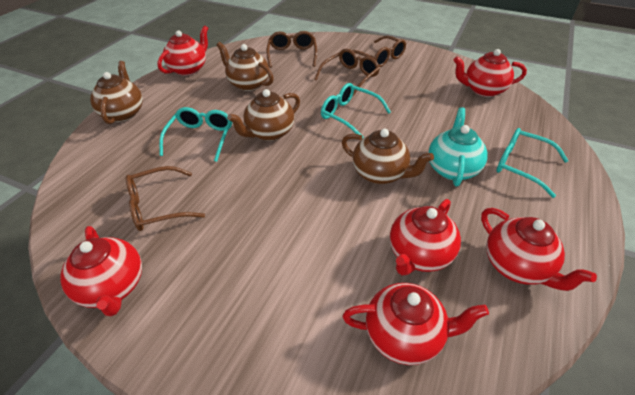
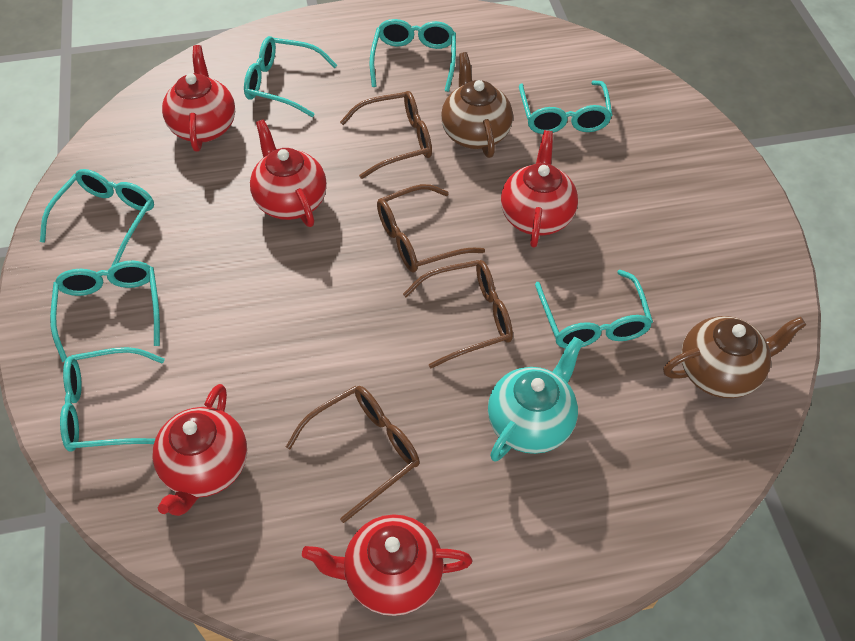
brown teapot: [90,61,143,124] [216,42,274,91] [227,89,300,141] [342,129,434,184] = 4 -> [441,52,513,158] [663,316,806,398] = 2
red teapot: [60,226,142,316] [157,25,208,76] [343,283,489,365] [390,199,461,276] [453,49,527,97] [481,208,597,291] = 6 -> [152,384,247,516] [162,45,235,151] [250,119,327,227] [302,514,472,616] [501,130,578,248] = 5
turquoise glasses: [159,107,232,162] [321,83,391,139] [496,128,569,198] = 3 -> [40,169,154,266] [50,261,160,362] [60,347,165,452] [244,36,337,117] [370,19,456,92] [519,81,612,134] [535,270,653,348] = 7

